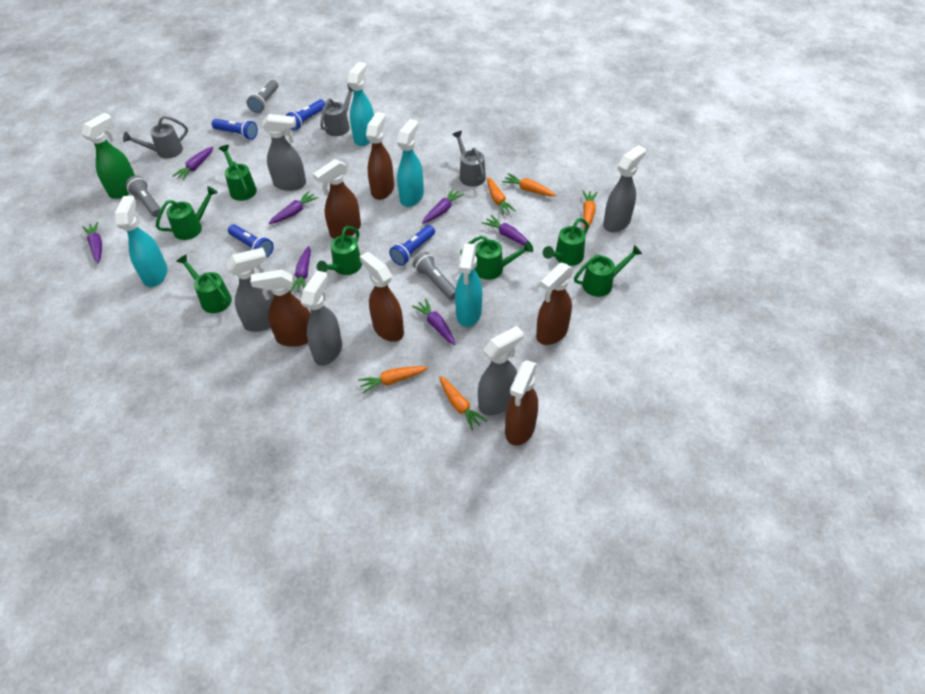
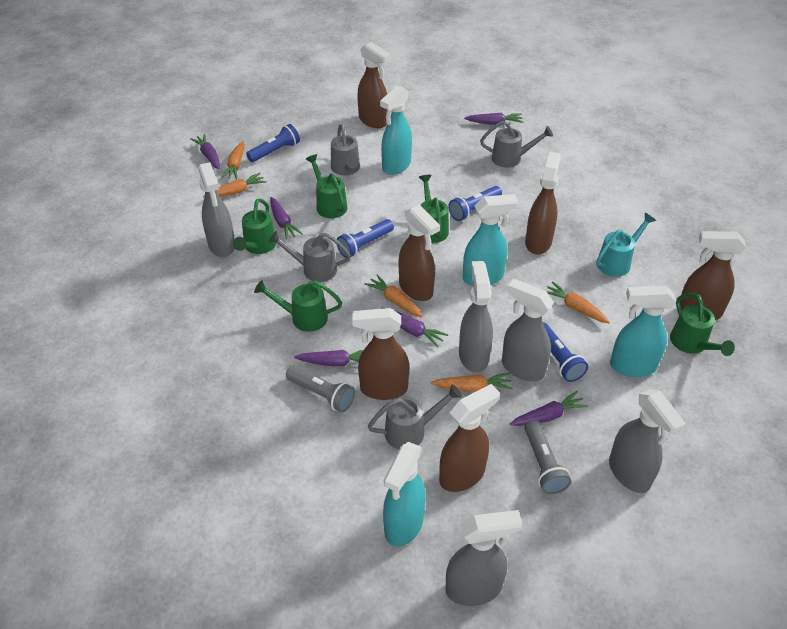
green spray bottle: [81,113,135,199] = 1 -> none = 0
green watering can: [156,186,218,240] [176,254,232,313] [219,145,257,201] [317,226,362,275] [460,236,533,280] [543,218,589,266] [574,245,642,297] = 7 -> [233,198,276,254] [254,280,342,332] [306,154,348,218] [419,175,449,243] [670,293,735,356] = 5
grey flashlight: [125,176,161,217] [247,80,278,113] [413,252,456,300] = 3 -> [286,366,355,412] [525,420,571,494] = 2
grey watering can: [123,115,188,158] [320,84,353,136] [452,131,486,187] = 3 -> [269,231,351,282] [331,124,360,175] [368,384,462,449] [480,121,553,168] = 4
purple carrot: [82,222,102,263] [173,147,214,180] [269,191,319,224] [290,246,311,292] [412,299,455,345] [422,189,464,223] [482,215,528,246] = 7 -> [190,134,220,169] [270,197,303,240] [294,350,363,366] [381,308,449,347] [464,113,523,125] [510,391,588,426] = 6
turquoise watering can: none = 0 -> [596,213,656,277] = 1

